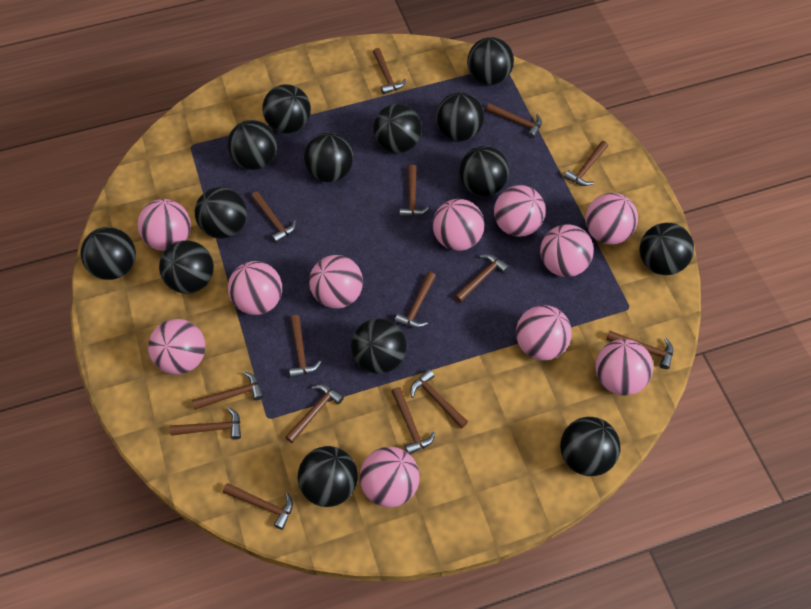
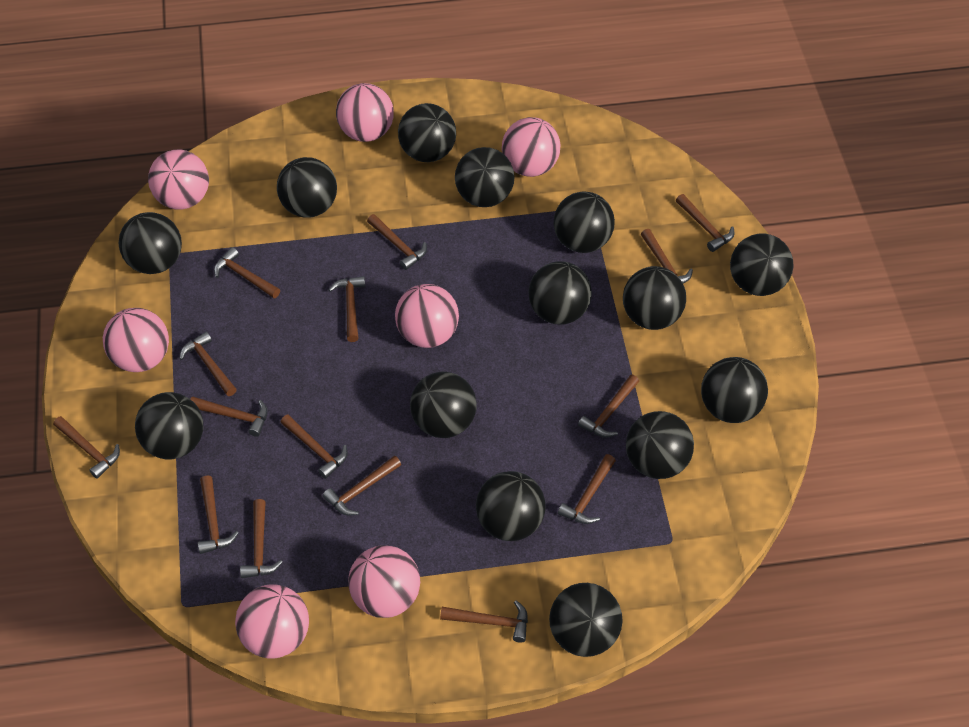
pink ball: [137,199,191,251] [148,319,205,375] [228,261,282,315] [309,255,363,309] [360,447,420,508] [433,199,485,251] [494,185,546,237] [516,305,572,360] [540,224,594,277] [585,193,638,245] [595,339,653,396] = 11 -> [103,308,169,372] [148,150,209,210] [235,584,309,659] [336,83,394,142] [348,545,420,618] [395,284,459,348] [502,117,561,177] = 7

